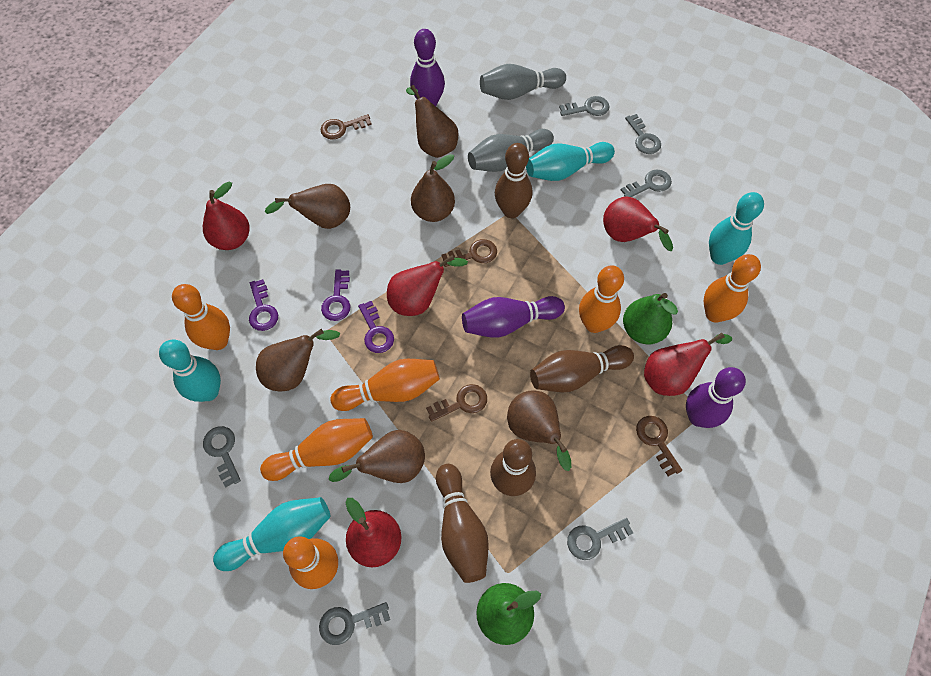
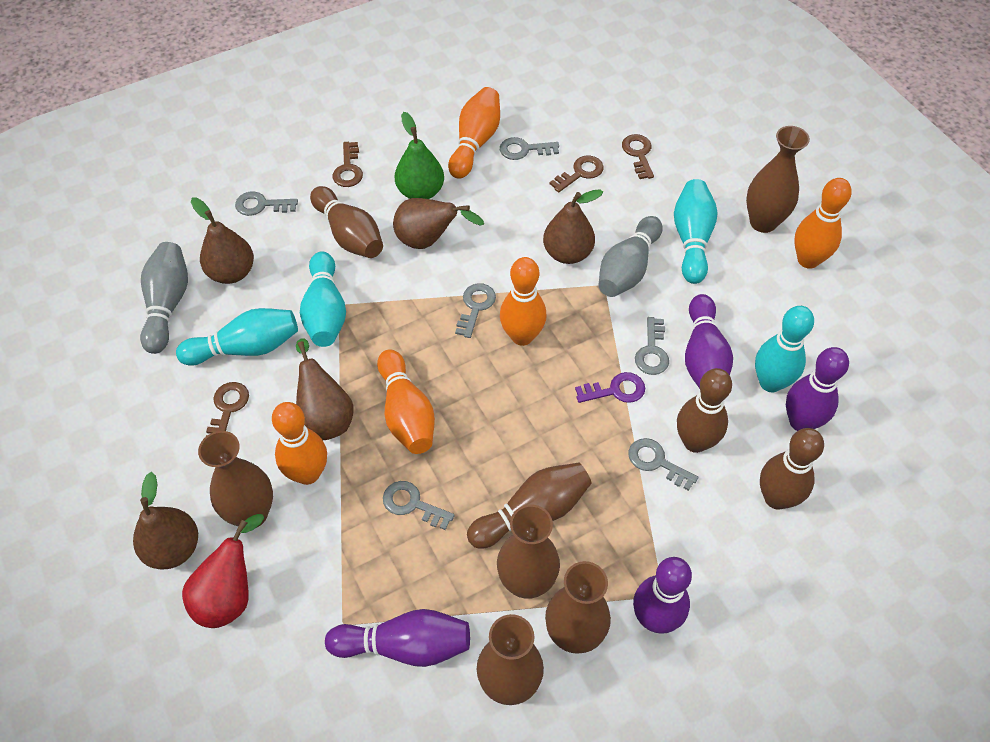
brown pear: [256,329,340,391] [265,184,350,229] [329,430,425,483] [406,85,459,158] [411,154,455,222] [507,390,571,471] = 6 -> [133,472,198,569] [191,197,254,284] [296,338,354,440] [393,198,484,249] [543,189,603,264] = 5
brown vase: none = 0 -> [198,431,273,528] [477,614,544,705] [497,505,560,599] [545,561,611,654] [746,126,810,233] = 5
green pear: [476,583,541,645] [623,293,678,344] = 2 -> [395,112,444,199] = 1
orange bowling pin: [172,284,230,350] [260,418,373,481] [283,536,338,589] [330,359,440,411] [579,265,624,333] [704,254,761,323] = 6 -> [272,402,327,485] [377,349,435,454] [448,87,500,179] [500,257,546,346] [794,178,852,269] = 5
purple bowling pin: [410,29,445,106] [462,296,565,338] [686,367,746,428] = 3 -> [325,609,470,667] [633,557,692,634] [685,294,733,389] [786,347,849,431] = 4
purple key: [249,279,278,331] [321,269,351,321] [358,301,394,353] = 3 -> [575,372,645,403] = 1
red pear: [203,182,250,250] [345,498,401,567] [387,255,468,316] [603,196,673,251] [644,333,732,396] = 5 -> [182,514,264,628] = 1

